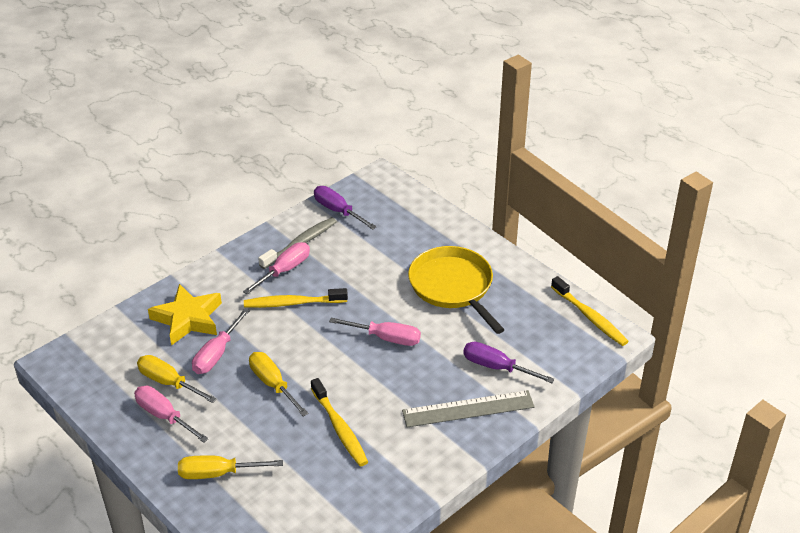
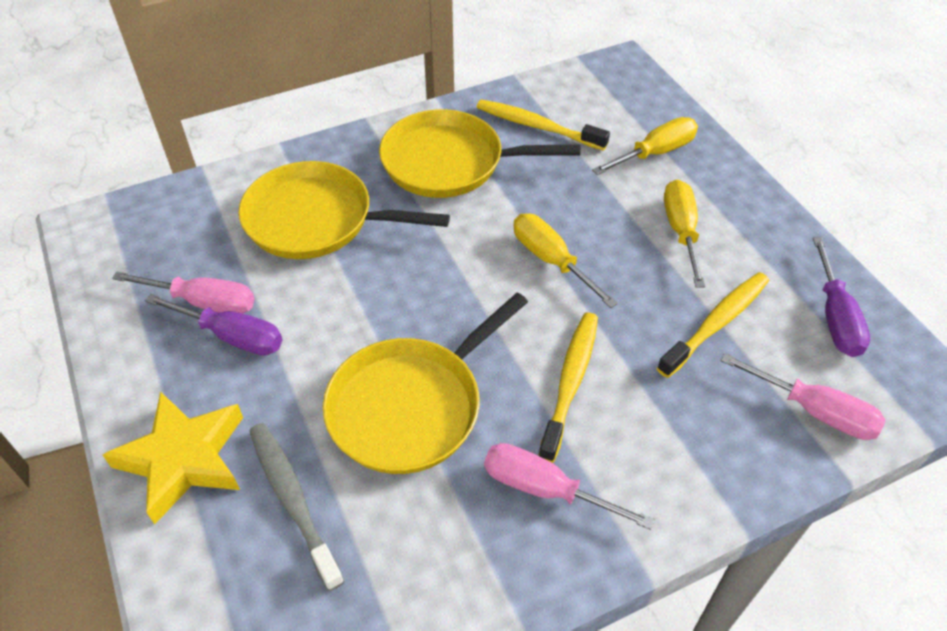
grey ruler: [402,390,535,427] = 1 -> none = 0
pink screwdriver: [134,386,209,443] [192,309,250,374] [243,242,310,294] [329,318,421,346] = 4 -> [112,272,255,314] [484,443,655,530] [721,353,885,440] = 3
yellow pan: [408,246,505,334] = 1 -> [238,161,450,259] [323,293,528,474] [379,109,580,198] = 3

